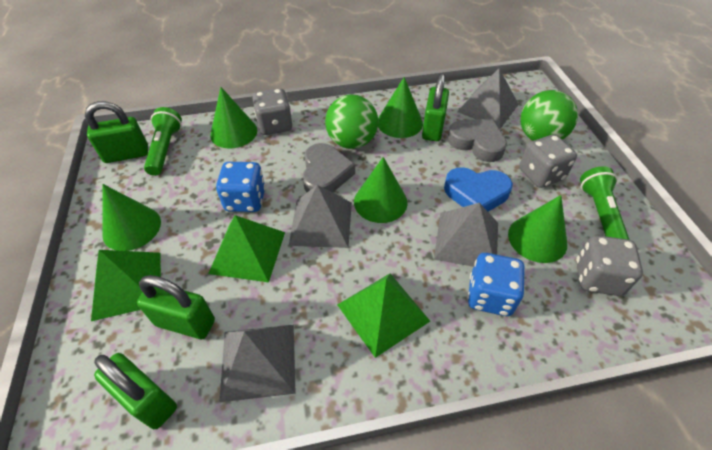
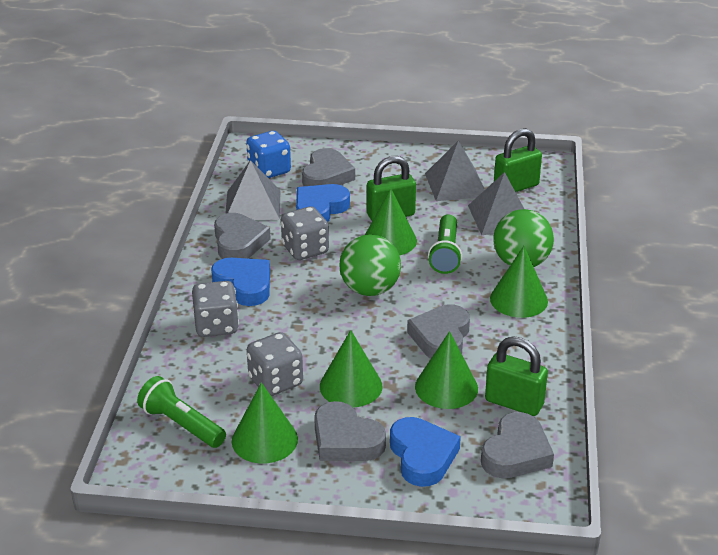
blue dice: [216,162,266,212] [467,253,525,316] = 2 -> [246,131,291,178] = 1
blue heart: [444,167,513,211] = 1 -> [211,258,270,306] [296,184,350,223] [390,417,461,487] = 3
green padlock: [85,101,148,163] [94,353,177,429] [137,275,215,339] [422,73,449,141] = 4 -> [367,156,416,221] [485,336,548,416] [494,128,542,192] = 3
green pyramid: [91,250,161,321] [208,215,285,282] [337,274,430,358] = 3 -> none = 0
grey heart: [302,143,355,193] [448,119,507,162] = 2 -> [214,213,271,259] [302,148,355,186] [314,401,386,461] [407,304,470,359] [481,412,554,478] = 5
grey pyramid: [219,325,296,402] [289,185,352,248] [434,203,498,267] [457,68,519,129] = 4 -> [225,160,280,220] [425,140,485,201] [468,172,524,235] = 3

